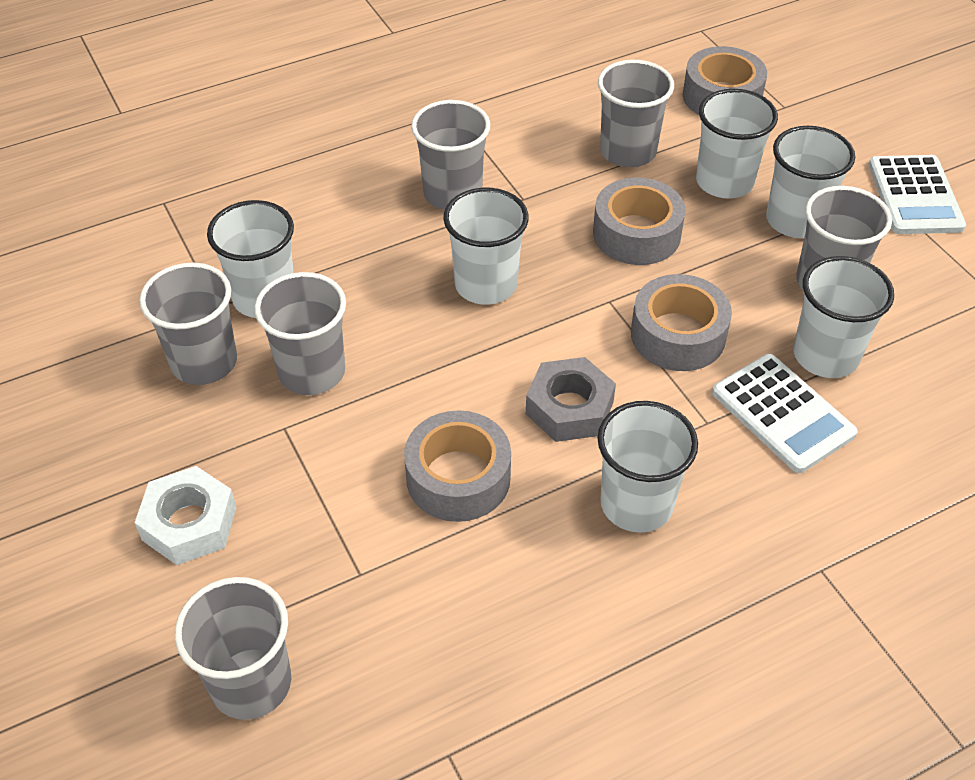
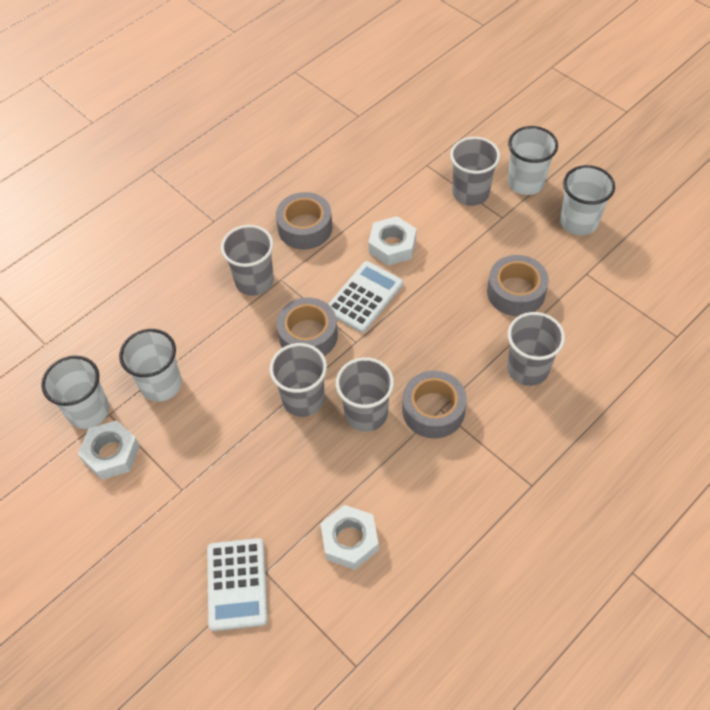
grey cup: [140,263,237,385] [175,577,291,720] [254,272,346,395] [411,100,490,210] [598,60,674,167] [796,186,892,291] = 6 -> [221,225,274,296] [269,343,327,417] [336,357,394,432] [450,137,500,206] [507,312,565,386] = 5
grey nut: [526,357,616,442] = 1 -> none = 0
white cup: [207,200,294,318] [443,188,529,305] [597,401,698,532] [696,89,778,199] [766,126,855,238] [793,256,894,378] = 6 -> [41,356,109,429] [119,329,182,402] [508,126,558,195] [560,165,615,236] = 4
white nut: [135,466,237,565] = 1 -> [78,420,140,480] [320,505,379,570] [368,216,416,266] = 3

